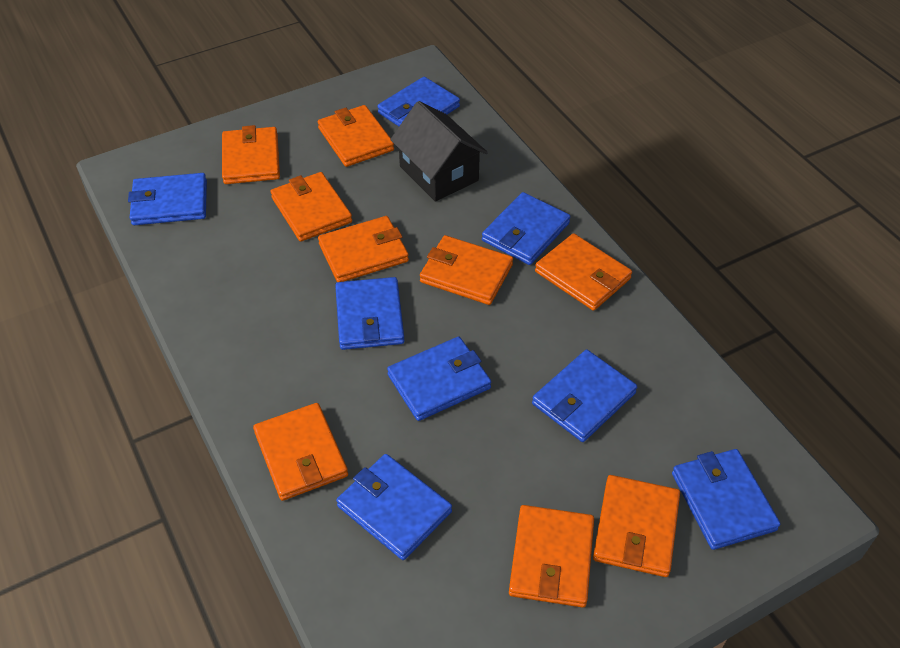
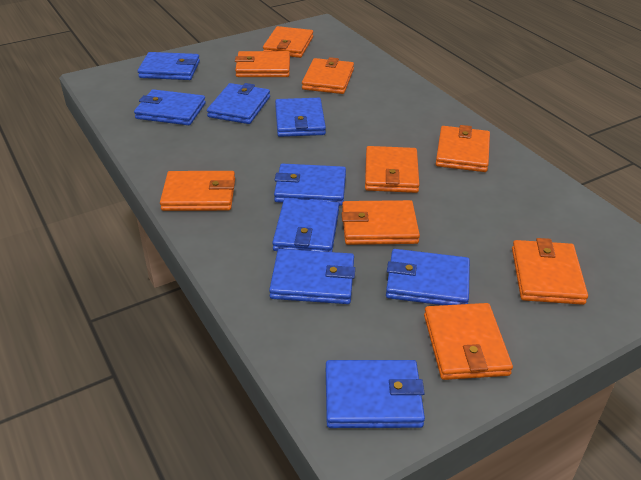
black house: [390,101,488,202] = 1 -> none = 0
blue wallet: [128,173,207,225] [335,277,404,350] [336,454,452,560] [377,77,460,126] [387,337,491,421] [482,192,570,265] [532,350,637,442] [672,449,780,550] = 8 -> [134,89,206,125] [138,52,200,80] [207,83,270,124] [269,249,355,304] [272,198,339,252] [274,164,346,206] [275,98,326,137] [326,360,425,428] [386,249,470,305] = 9

